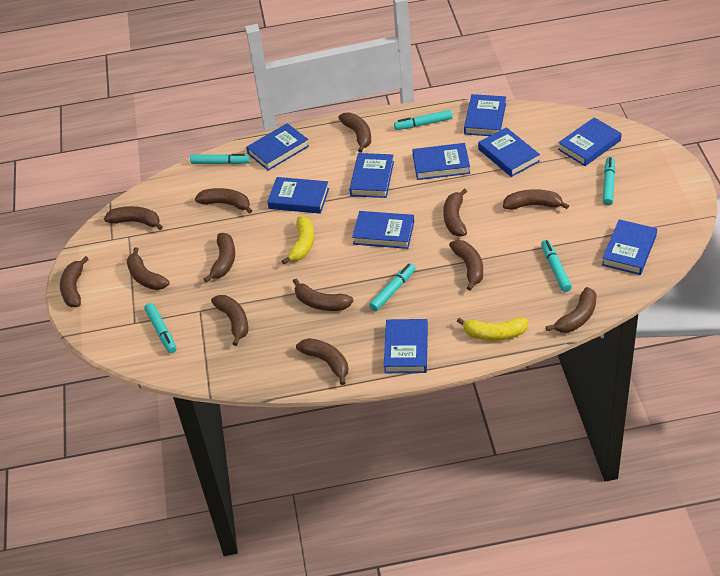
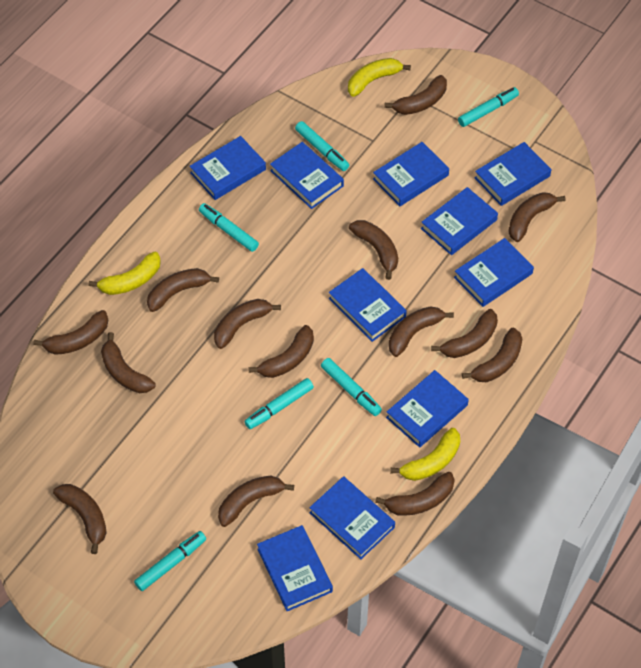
brown banana: [60,256,89,307] [104,206,163,230] [127,247,170,290] [195,188,252,214] [204,233,235,283] [211,295,248,346] [293,279,353,311] [296,338,348,385] [338,113,371,153] [443,188,467,237] [449,240,483,291] [503,189,569,210] [546,287,597,333] = 13 -> [33,310,108,355] [53,484,107,554] [101,332,156,393] [147,268,219,312] [214,299,281,349] [218,476,294,527] [248,325,314,378] [349,220,398,280] [375,472,455,516] [384,75,447,115] [389,306,454,357] [431,309,498,358] [462,328,522,382] [508,192,565,242] = 14
yellow banana: [282,216,314,265] [457,318,528,341] = 2 -> [89,252,161,295] [348,58,411,97] [390,428,460,481] = 3

